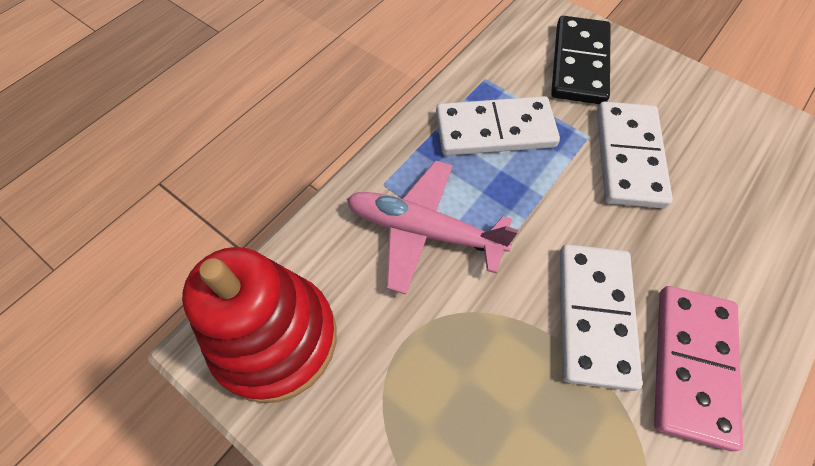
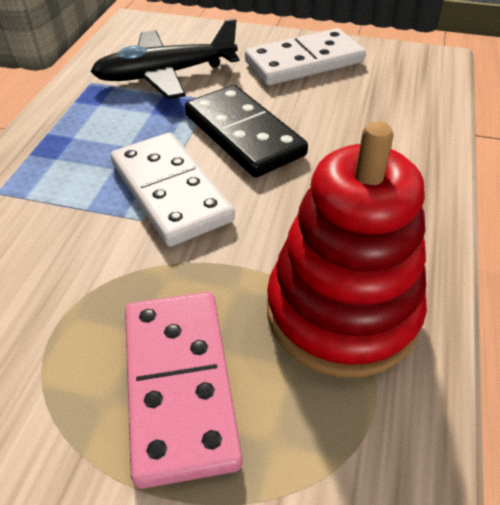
black plane: none = 0 -> [91,18,239,99] = 1
pink plane: [347,160,518,295] = 1 -> none = 0
white domino: [436,96,560,156] [560,244,643,391] [597,101,673,208] = 3 -> [111,133,235,247] [245,28,366,86] = 2

